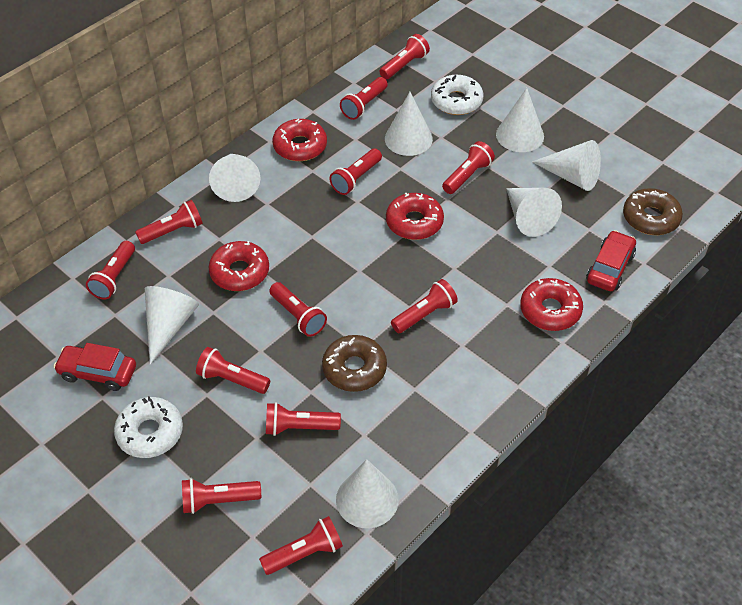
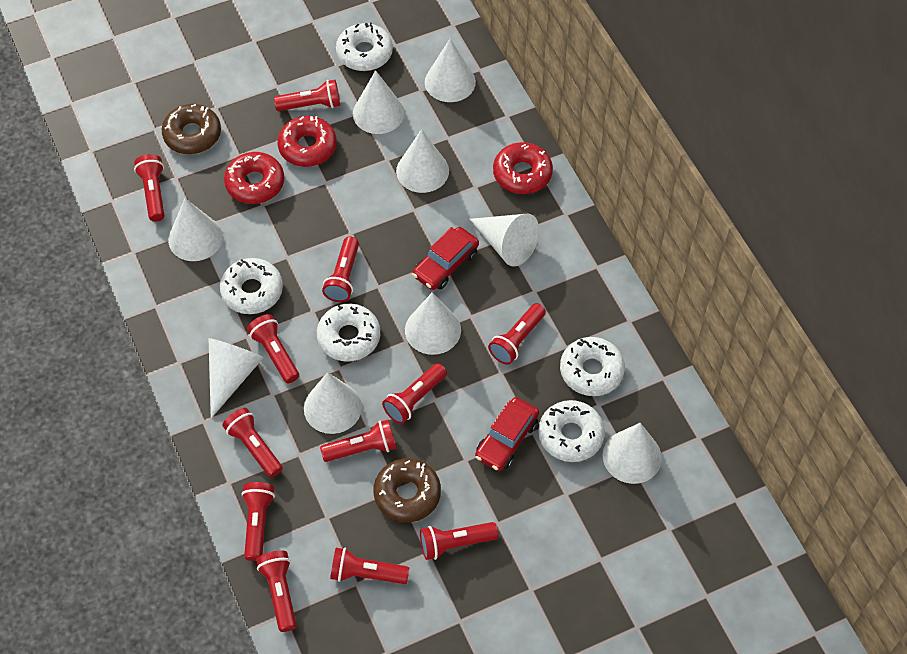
red donut: [208,241,269,291] [272,119,327,161] [386,193,444,240] [520,278,583,331] = 4 -> [224,152,284,204] [277,116,337,167] [493,142,553,194] = 3
white cone: [145,286,199,365] [209,154,260,202] [336,459,399,528] [385,92,433,156] [496,88,544,152] [506,188,562,237] [532,140,601,191] = 7 -> [168,198,223,261] [208,338,264,418] [304,372,362,434] [353,70,405,134] [396,129,449,193] [405,292,461,355] [425,39,476,102] [470,214,539,267] [603,423,662,484] = 9
white donut: [114,396,183,458] [431,75,484,115] = 2 -> [220,258,283,314] [317,304,380,362] [336,23,393,71] [538,400,605,462] [560,337,625,396] = 5

